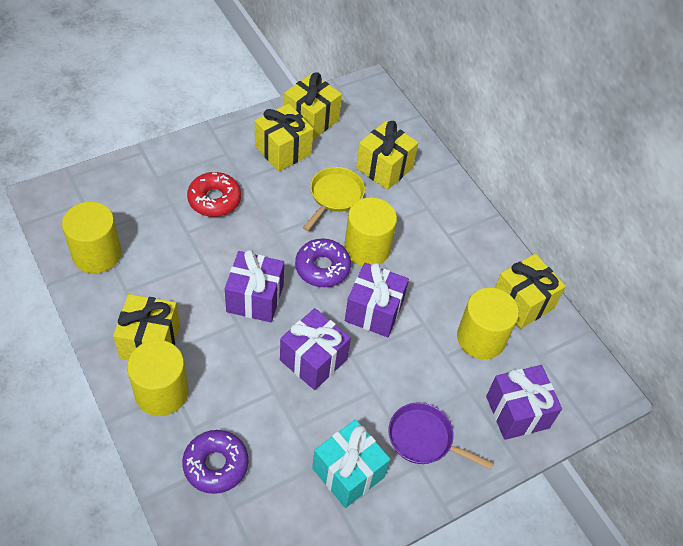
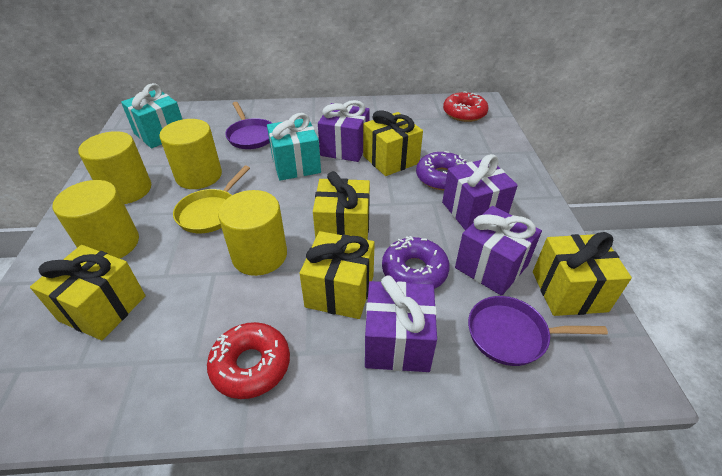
purple pan: [388,402,494,470] = 1 -> [225,102,272,149] [468,296,608,366] = 2
red donut: [187,172,241,217] = 1 -> [207,322,290,399] [443,91,489,122] = 2
turquoise gift: [312,419,390,508] = 1 -> [121,83,183,148] [267,113,321,181] = 2

